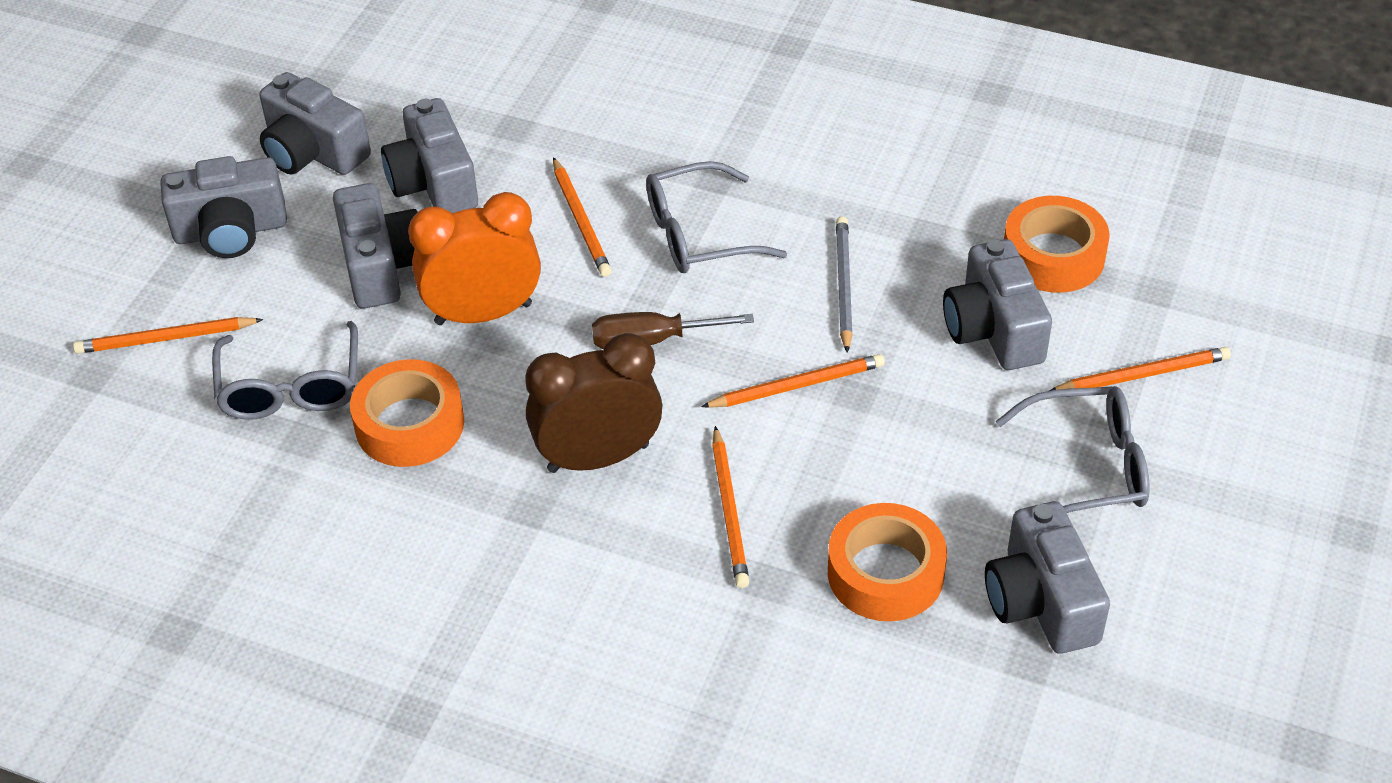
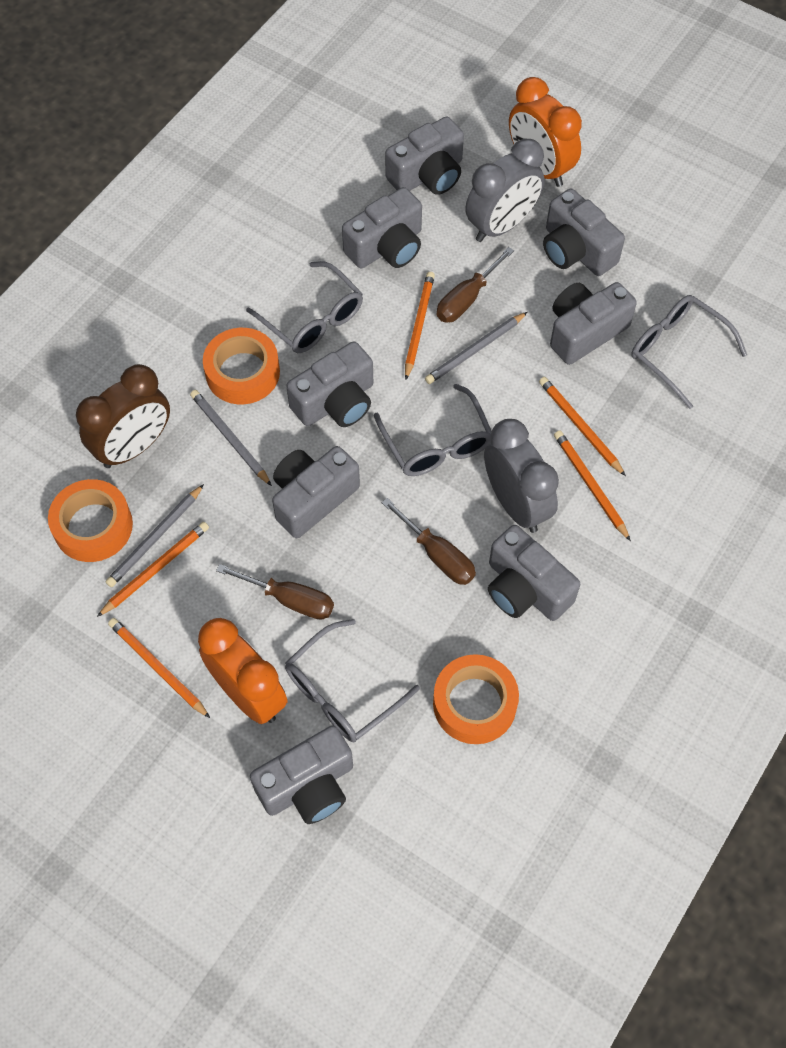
brown screwdriver: [592,312,754,349] = 1 -> [216,564,334,620] [382,498,476,585] [436,247,514,323] = 3
grey camera: [160,156,287,258] [259,72,371,175] [333,183,418,309] [381,98,478,213] [943,239,1052,370] [985,501,1110,654] = 6 -> [250,726,353,824] [272,446,360,538] [286,341,373,427] [342,187,422,268] [385,116,464,195] [488,525,580,621] [543,188,625,276] [550,282,637,365] = 8
grey clock: none = 0 -> [465,139,545,242] [484,419,559,533] = 2
grey glasses: [212,321,358,420] [646,161,787,273] [996,386,1149,513] = 3 -> [246,261,363,353] [285,619,420,742] [374,384,492,476] [631,295,747,409] = 4
grey pencil: [836,217,853,353] = 1 -> [106,484,204,587] [190,390,272,486] [425,312,527,384] = 3
orange clock: [409,192,541,325] = 1 -> [198,618,287,724] [509,77,582,187] = 2

